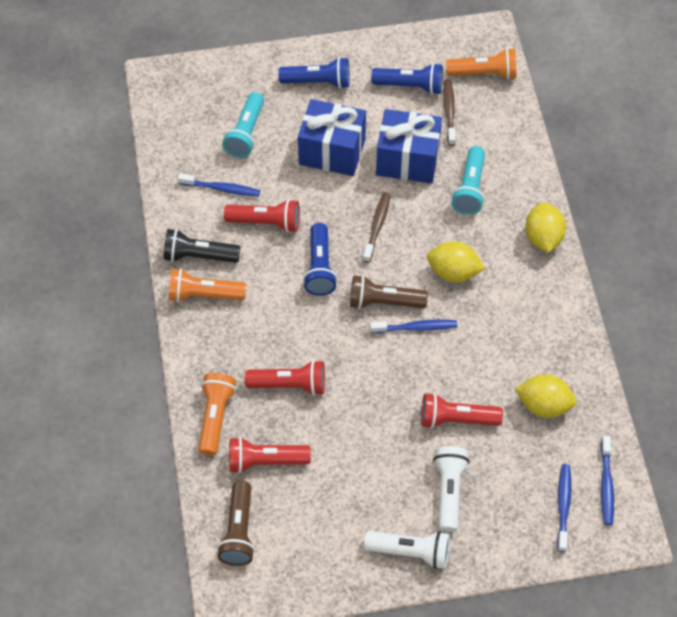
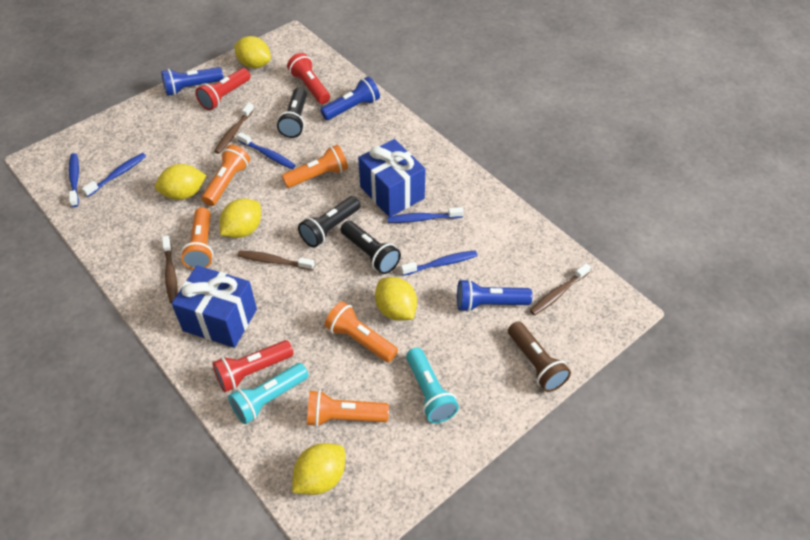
black flashlight: [163,229,240,263] = 1 -> [277,88,307,138] [298,196,360,247] [341,221,401,274] = 3
blue toothbrush: [178,173,260,197] [370,320,457,333] [557,464,571,552] [601,436,614,525] = 4 -> [69,153,79,207] [82,153,146,197] [237,132,296,169] [387,207,464,223] [401,250,478,276] = 5
brown flashlight: [217,481,255,566] [350,275,428,309] = 2 -> [508,321,571,392] = 1
brown toothbrush: [363,192,391,263] [443,79,456,146] = 2 -> [162,236,178,303] [214,103,254,154] [238,250,315,270] [530,263,591,316] = 4
orange flashlight: [169,268,246,302] [199,373,236,456] [446,48,517,80] = 3 -> [181,207,214,269] [202,145,250,206] [282,144,348,188] [307,390,389,427] [325,301,398,362] = 5
red flashlight: [224,199,300,232] [229,437,311,473] [245,360,325,396] [421,393,503,429] = 4 -> [195,68,251,110] [212,340,294,392] [287,53,330,104] = 3
white flashlight: [364,531,450,569] [433,446,469,532] = 2 -> none = 0
yellow lemon: [427,241,485,282] [515,375,577,418] [525,202,566,253] = 3 -> [155,164,207,200] [220,198,261,238] [234,36,271,68] [292,443,345,495] [375,277,417,321] = 5

